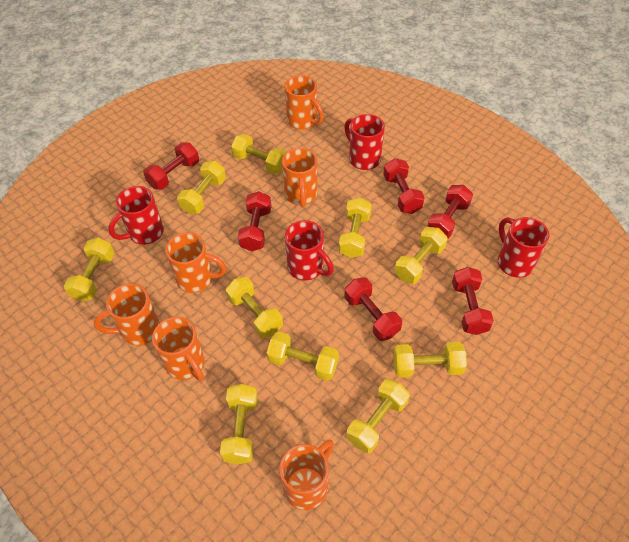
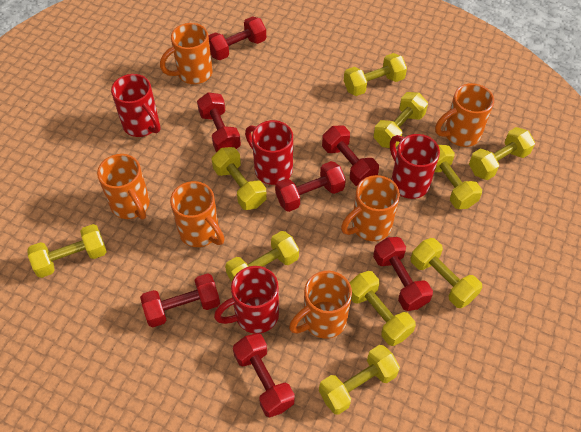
red dumbbell: [143,142,199,190] [238,191,271,251] [345,277,402,341] [383,158,425,214] [427,185,473,239] [452,267,494,335] = 6 -> [140,273,220,327] [197,92,241,152] [208,16,266,60] [233,333,295,418] [275,161,346,212] [322,125,379,186] [373,237,433,311] = 7

